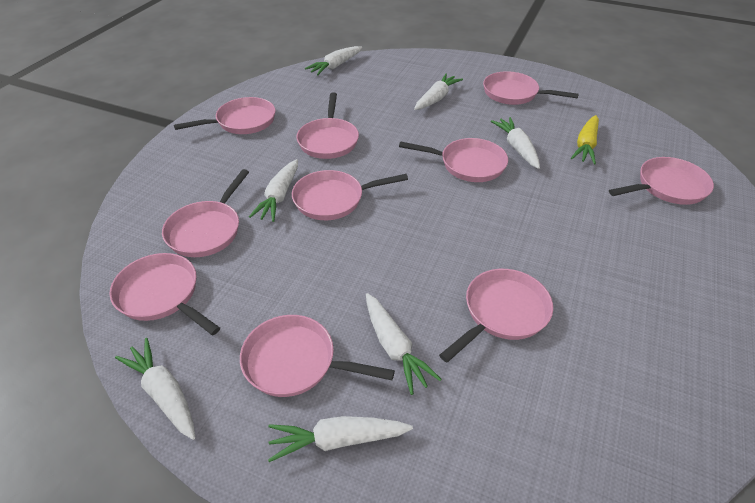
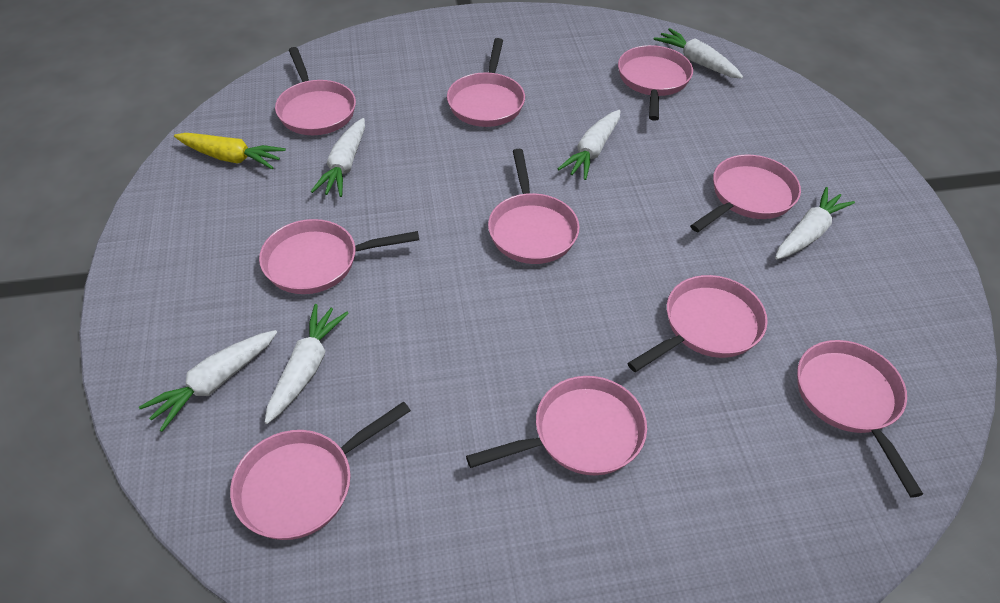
white carrot: [115,338,195,440] [249,159,298,222] [268,416,413,462] [305,46,362,75] [366,293,442,395] [414,74,463,110] [491,117,540,169] = 7 -> [139,330,277,432] [265,304,349,424] [311,118,365,197] [558,110,620,180] [654,28,743,79] [775,187,855,259] = 6

